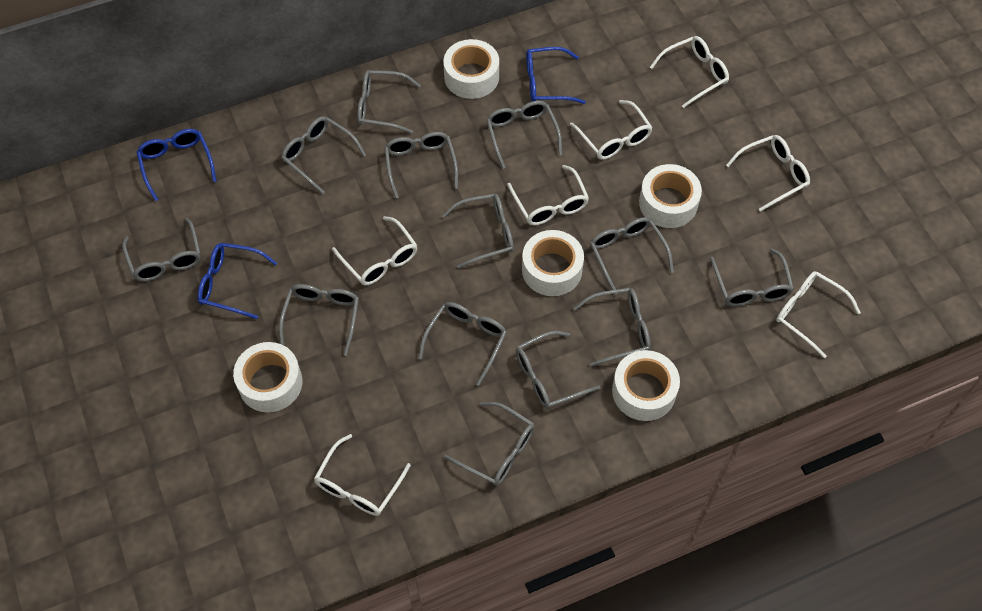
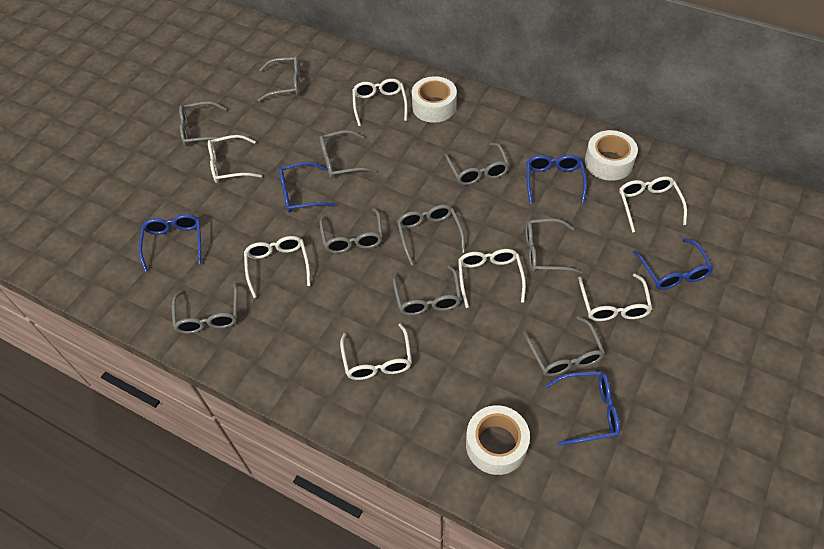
blue glasses: [136,129,217,201] [198,243,277,319] [526,47,586,104] = 3 -> [139,214,201,272] [279,162,335,213] [527,155,587,204] [546,371,620,445] [633,238,714,290] = 5
grey glasses: [122,218,201,281] [279,284,359,356] [281,116,366,194] [357,70,421,134] [384,132,458,199] [418,302,507,386] [442,194,514,269] [444,402,534,486] [486,101,562,169] [516,331,601,409] [574,288,651,367] [590,217,674,295] [710,248,794,306] = 13 -> [172,282,238,334] [179,101,229,146] [257,56,300,102] [319,130,376,178] [319,208,383,253] [393,265,461,316] [397,205,465,265] [445,143,509,185] [523,316,605,376] [526,219,583,274] = 10
white tape: [233,342,302,412] [443,39,499,99] [522,230,584,296] [612,350,680,421] [639,164,702,228] = 5 -> [411,76,457,123] [466,405,530,475] [585,130,638,181] = 3

